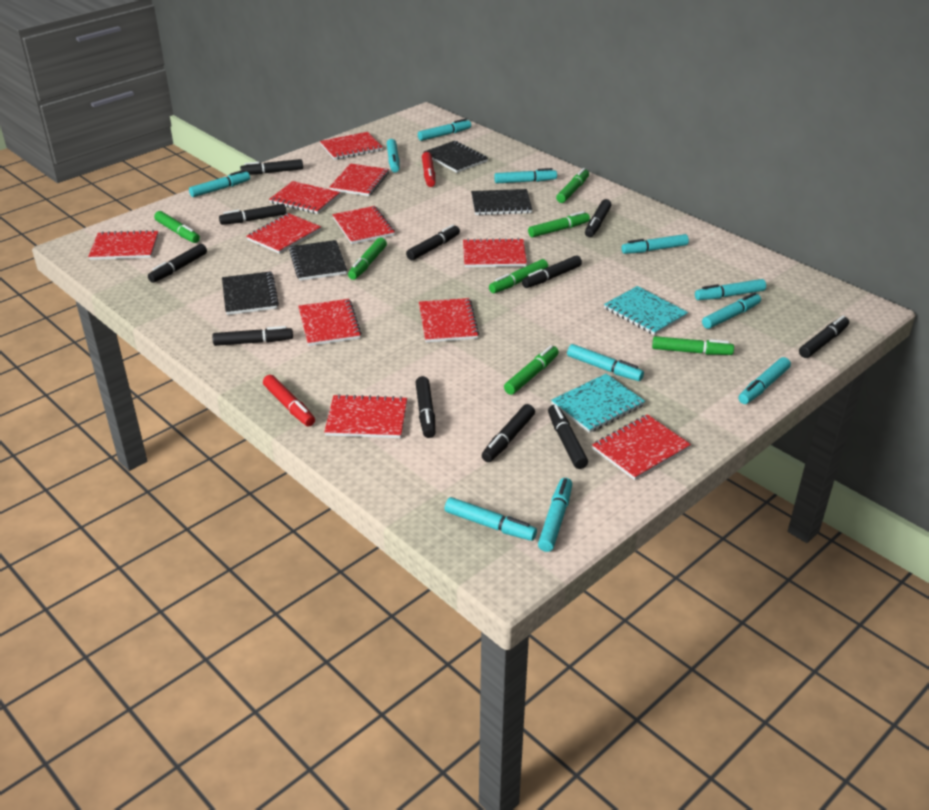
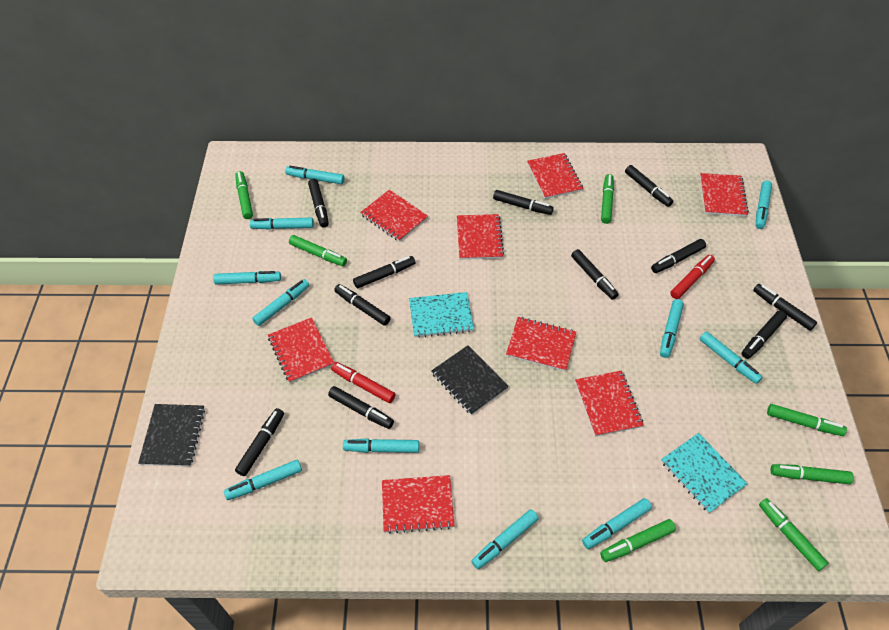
black notebook: [222,271,279,315] [289,240,347,281] [424,141,488,173] [471,189,532,215] = 4 -> [138,404,205,467] [431,345,509,415] = 2
red notebook: [88,230,159,260] [246,213,321,254] [269,181,340,214] [298,299,361,346] [320,132,383,160] [324,394,407,438] [329,163,389,196] [332,206,395,244] [419,298,479,343] [463,238,527,267] [592,414,691,480] = 11 -> [268,317,334,383] [360,190,428,242] [382,475,454,534] [457,214,504,260] [506,317,576,371] [527,153,583,199] [575,371,644,437] [700,173,749,217] = 8

